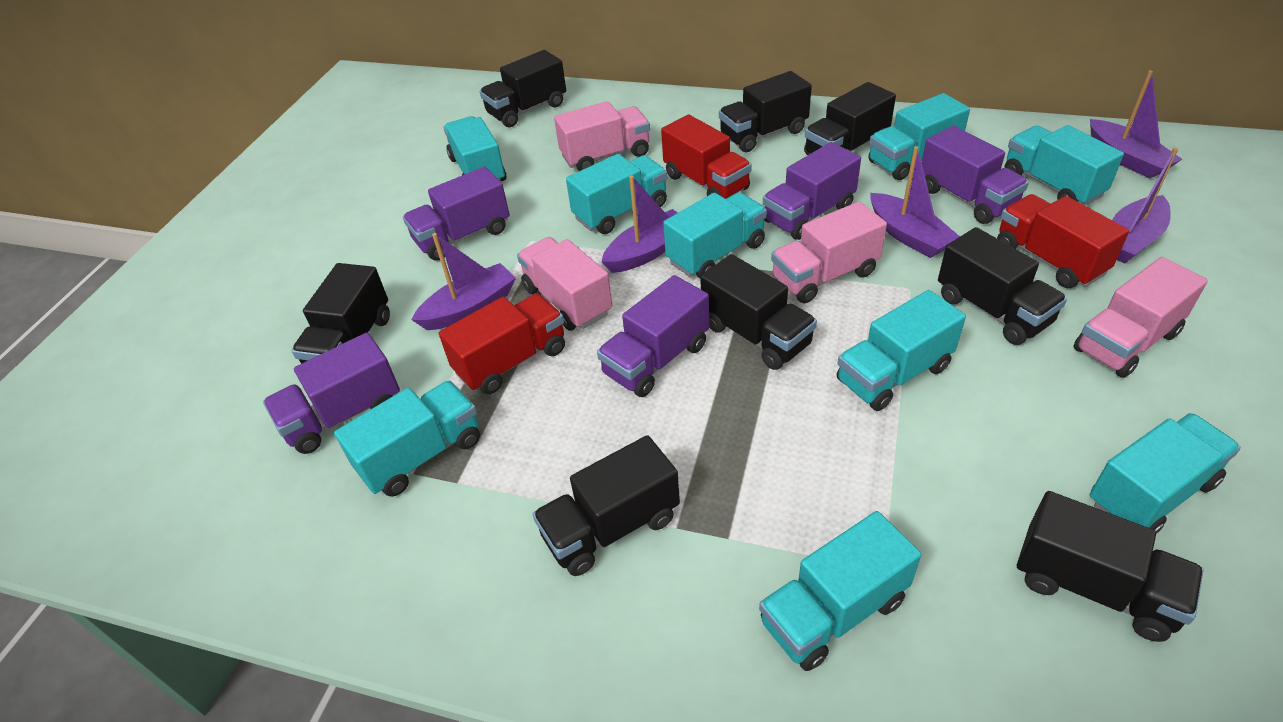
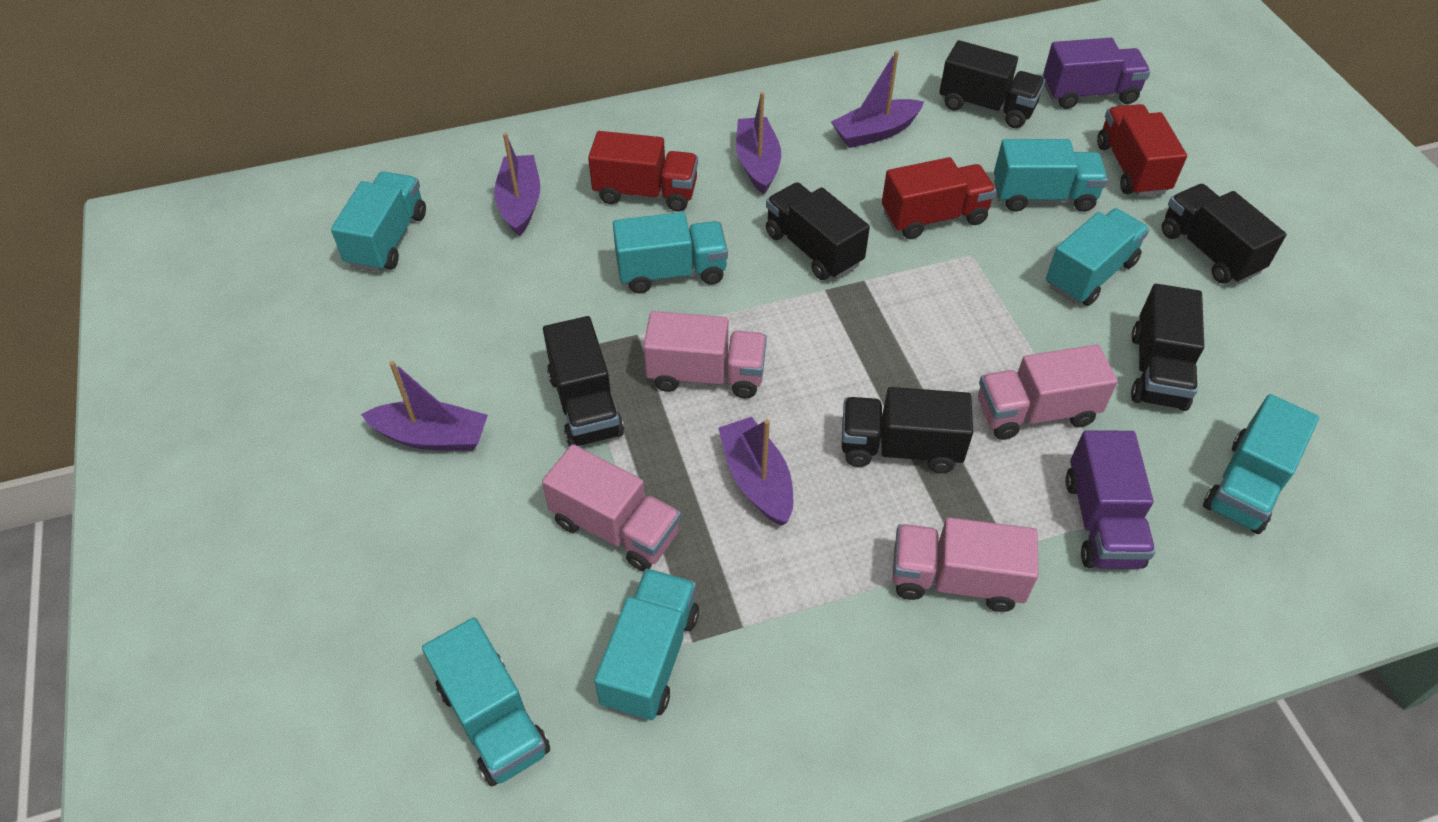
black truck: [292,263,390,364] [480,50,566,127] [532,435,680,576] [700,254,817,370] [719,71,812,152] [804,82,896,155] [938,227,1067,345] [1017,491,1204,642] = 8 -> [543,316,624,447] [766,182,870,280] [842,387,973,473] [939,40,1045,128] [1131,284,1204,411] [1161,184,1287,284] = 6
purple truck: [263,332,400,454] [403,167,510,261] [597,275,709,397] [763,142,861,240] [922,126,1029,224] = 5 -> [1043,38,1150,109] [1065,430,1155,569] = 2
turquoise truck: [334,381,480,497] [443,116,506,181] [566,154,667,234] [663,192,767,278] [759,511,921,671] [837,290,966,411] [868,93,970,180] [1004,125,1124,206] [1090,413,1241,534] = 9 -> [331,172,426,272] [422,617,550,786] [594,569,699,721] [613,212,728,293] [994,139,1108,212] [1046,208,1149,306] [1203,394,1319,534] = 7

